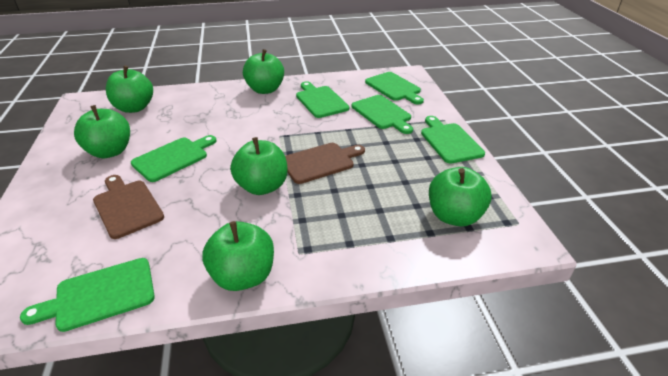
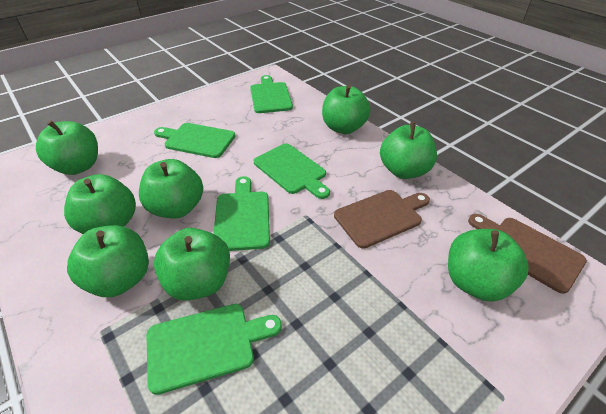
green apple: [74,105,130,158] [106,66,153,113] [202,221,274,291] [230,137,287,195] [243,49,284,94] [429,167,492,226] = 6 -> [36,120,98,175] [64,174,136,234] [67,225,149,297] [139,159,203,218] [154,228,230,301] [322,85,371,134] [380,122,437,179] [448,229,529,302] = 8
green cutting board: [20,258,155,332] [131,135,216,182] [296,81,349,118] [352,95,413,134] [365,72,424,104] [421,116,485,164] = 6 -> [147,304,282,395] [154,123,236,158] [213,176,270,251] [250,75,293,113] [254,144,330,199] = 5

